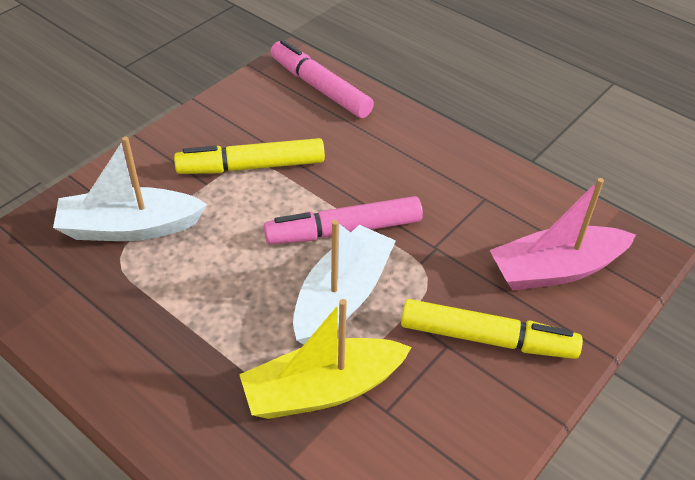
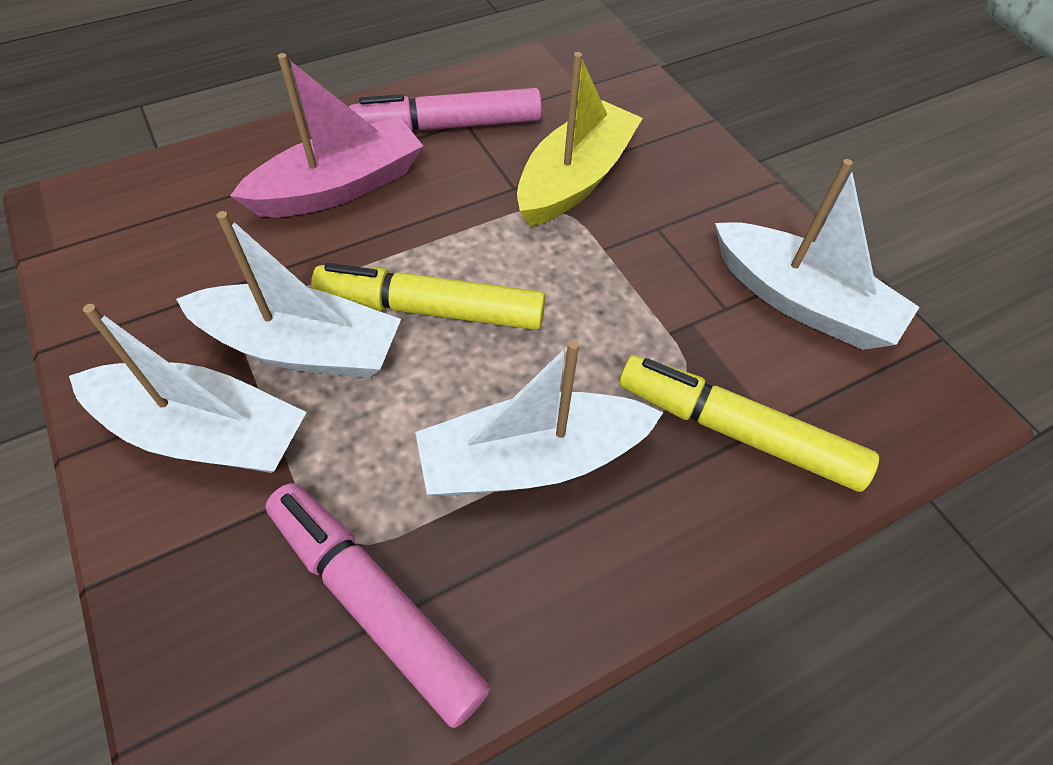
white boat: [53,137,207,241] [293,220,396,345] = 2 -> [69,304,307,473] [176,211,401,378] [415,339,663,496] [715,159,919,350] = 4

